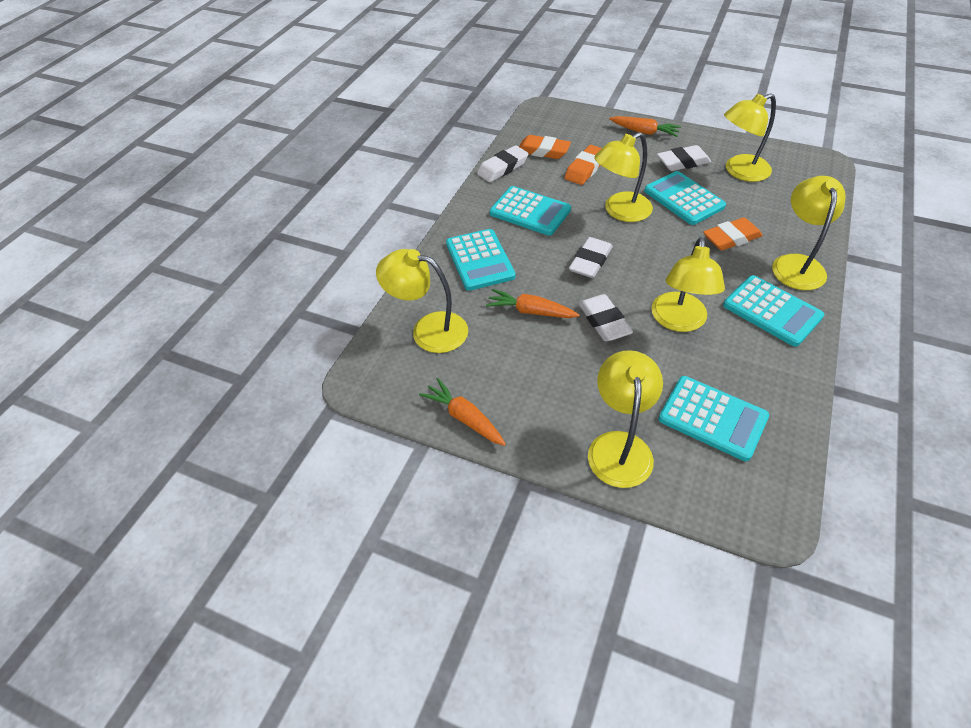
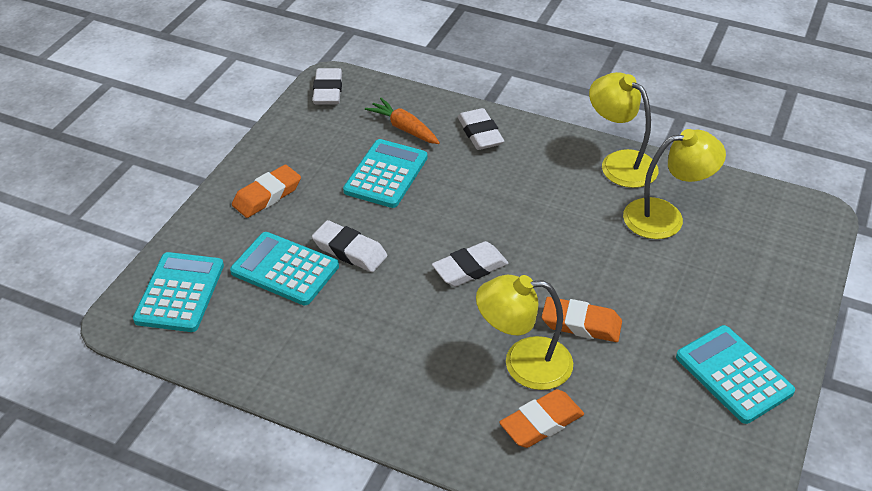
orange carrot: [419,378,506,446] [486,289,579,318] [609,116,681,137] = 3 -> [365,98,440,144] = 1
turquoise calculator: [446,229,516,291] [490,186,571,236] [644,171,726,225] [658,376,769,461] [723,275,825,347] = 5 -> [133,252,224,332] [230,232,339,305] [343,139,427,208] [676,325,795,424] = 4
yellow lamp: [376,249,468,353] [588,350,663,488] [594,132,653,222] [651,237,725,332] [724,93,776,182] [772,176,846,290] = 6 -> [476,275,573,390] [589,72,659,188] [623,129,726,239] = 3

